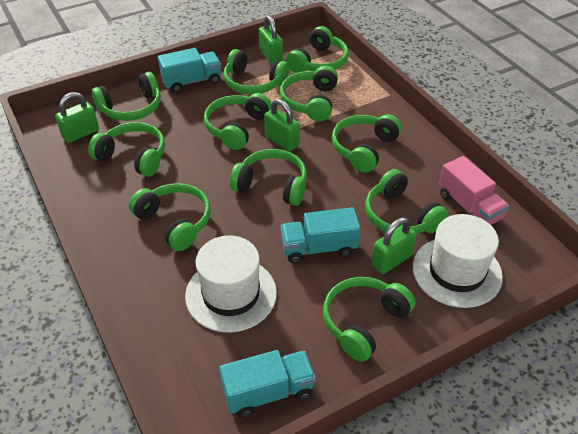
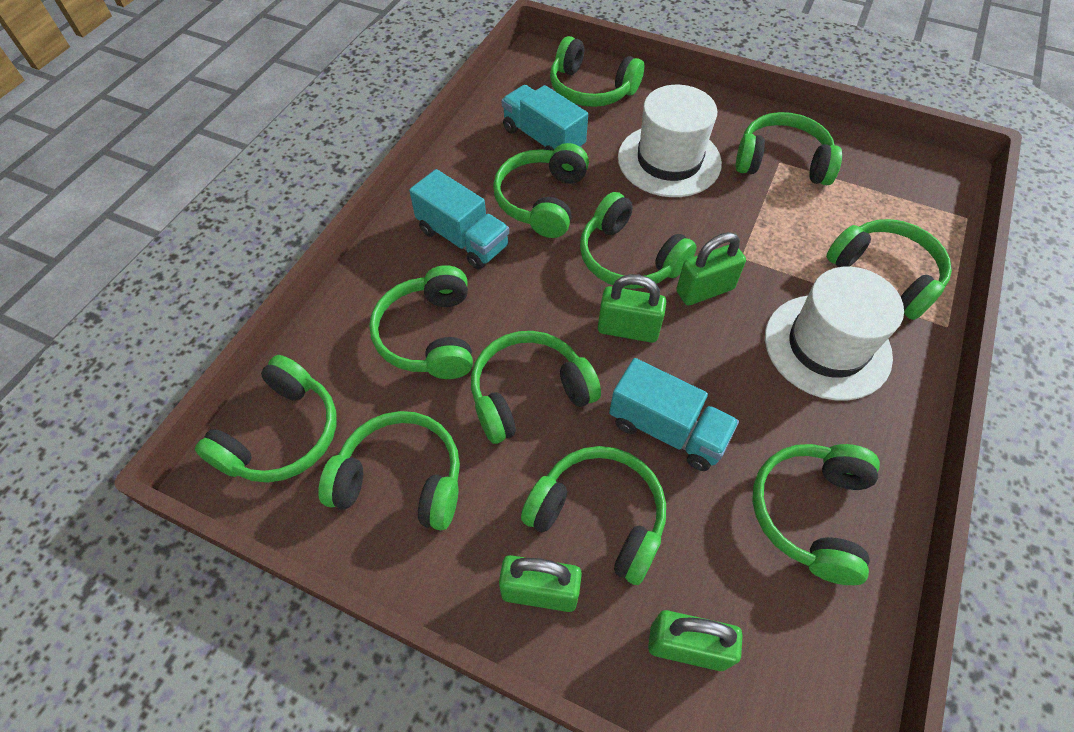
pink truck: [439,156,509,225] = 1 -> none = 0

